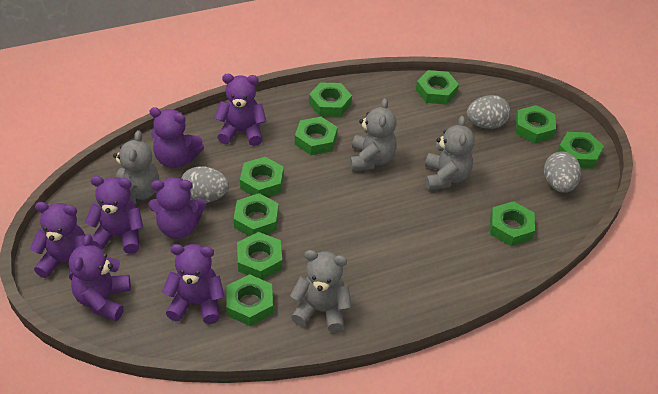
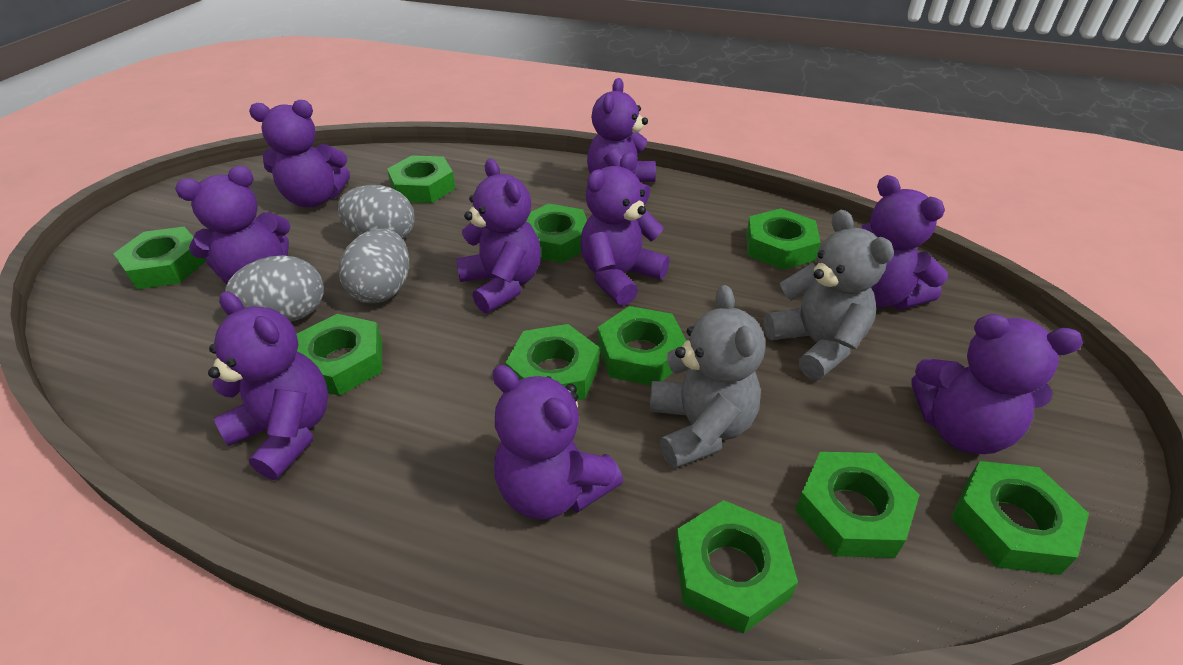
grey teddy bear: [113,130,159,204] [290,250,351,332] [350,98,397,171] [425,116,475,190] = 4 -> [650,285,765,469] [763,210,894,380] = 2
purple teddy bear: [30,202,85,280] [69,234,131,321] [85,176,143,254] [148,177,206,239] [150,107,204,168] [162,244,225,324] [214,74,266,146] = 7 -> [175,166,290,284] [208,292,328,480] [249,100,350,207] [456,159,541,313] [492,365,623,520] [581,152,670,306] [587,78,656,205] [861,175,948,310] [911,314,1083,454] = 9

